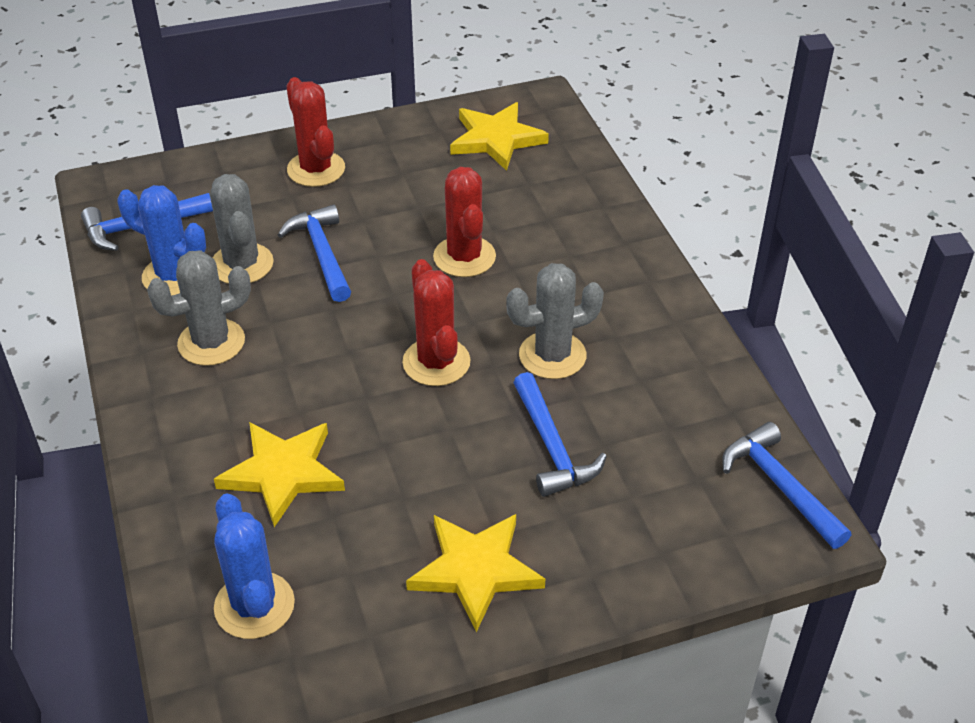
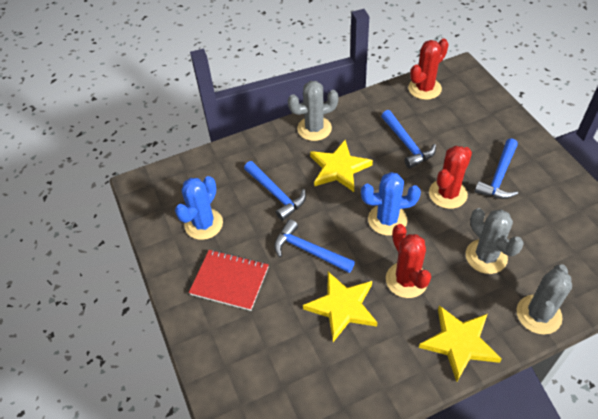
red notebook: none = 0 -> [189,250,269,311] = 1

